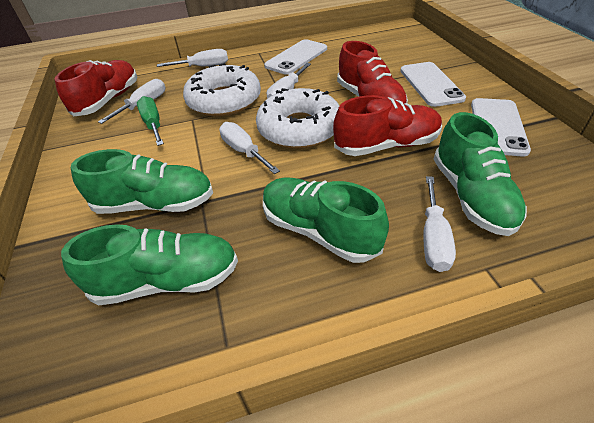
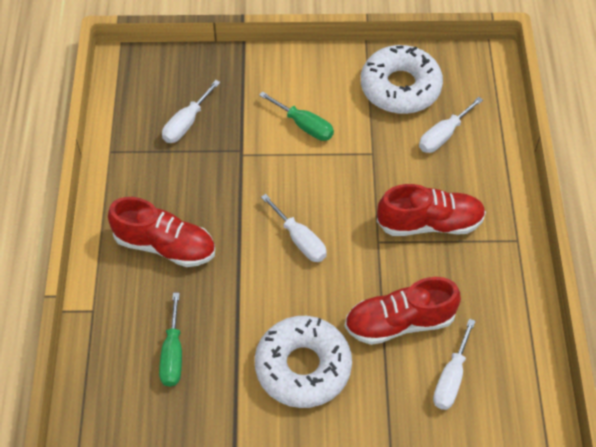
green screwdriver: [137,96,164,146] = 1 -> [159,293,182,387] [259,91,334,141] = 2
green shoe: [61,224,238,305] [71,149,213,214] [263,178,389,263] [434,112,527,236] = 4 -> none = 0
white phone: [264,39,327,75] [400,62,466,107] [471,98,531,157] = 3 -> none = 0
white screwdriver: [98,79,166,124] [157,49,228,67] [219,122,280,174] [267,63,311,98] [423,176,456,272] = 5 -> [162,80,220,143] [261,194,327,262] [419,97,483,153] [433,319,475,410] = 4

